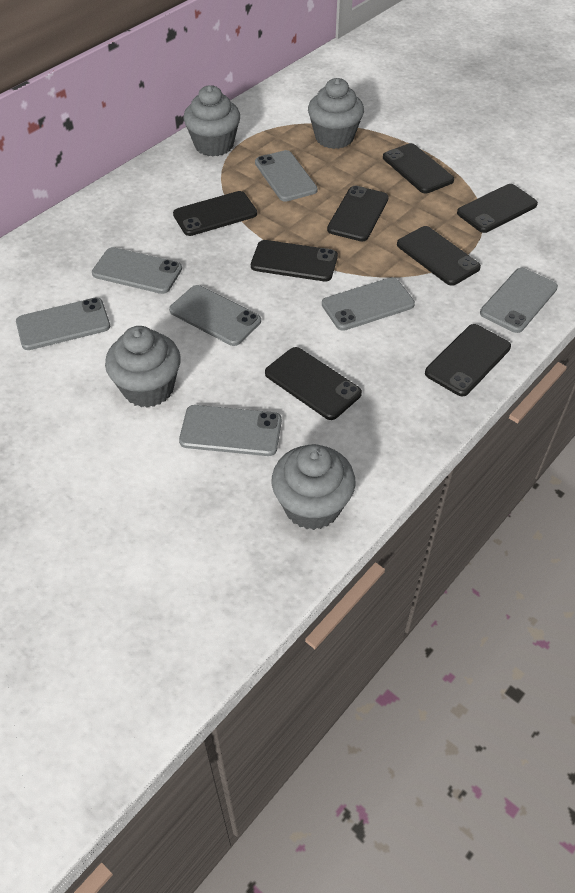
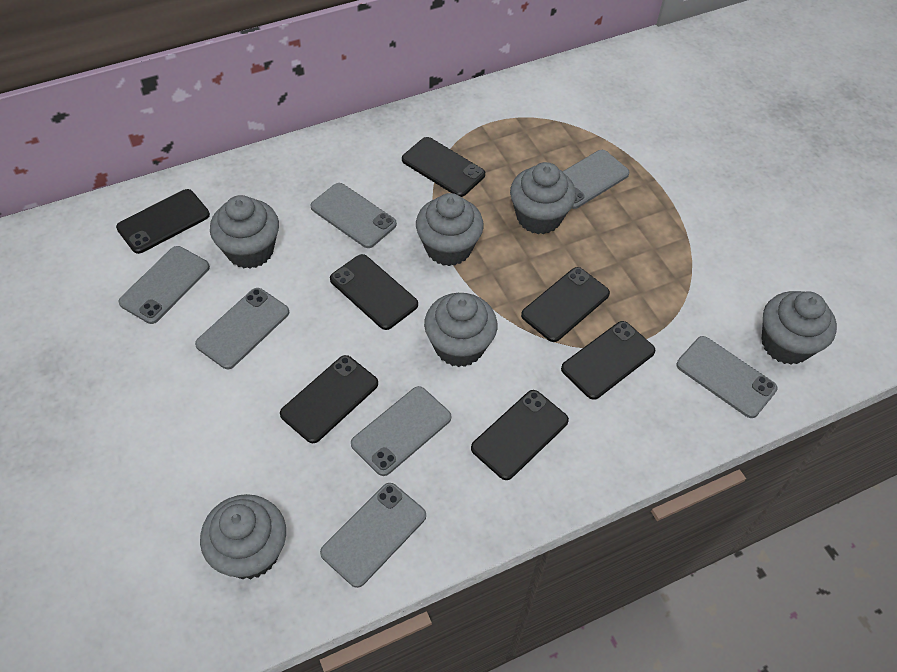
black phone: [173,191,257,236] [251,240,338,281] [265,347,362,420] [327,185,389,241] [383,143,454,193] [397,226,481,286] [425,324,511,396] [457,184,538,233] = 8 -> [116,189,210,254] [280,355,378,443] [330,254,418,330] [402,137,485,197] [471,390,569,480] [521,267,610,342] [561,321,655,400] = 7
grey cupcake: [105,326,181,408] [184,85,240,156] [272,444,356,530] [308,78,364,149] = 4 -> [200,494,286,579] [210,195,279,269] [416,193,484,266] [424,293,497,367] [510,162,576,234] [762,291,837,365] = 6

